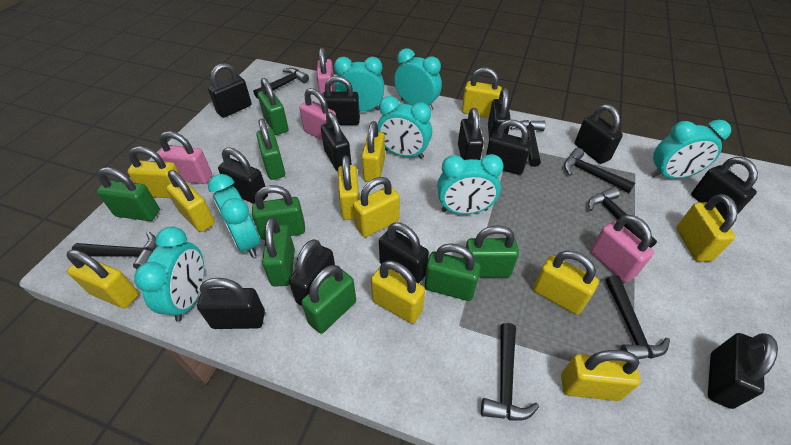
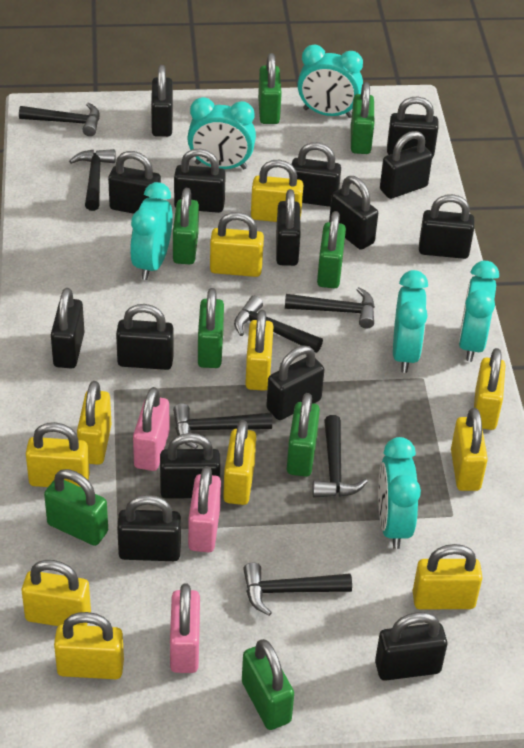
black padlock: [197,278,265,329] [208,63,252,118] [218,147,268,203] [289,239,335,306] [321,112,352,172] [322,76,360,125] [379,222,429,284] [458,108,484,160] [486,119,532,175] [488,88,511,139] [575,104,623,164] [691,157,758,220] [708,333,778,409] = 13 -> [51,288,84,369] [108,151,161,214] [116,304,174,370] [117,495,181,561] [151,65,173,137] [160,433,221,499] [174,149,226,213] [266,346,324,420] [276,189,301,266] [291,142,341,207] [329,176,378,250] [375,612,447,681] [380,131,432,199] [387,96,438,158] [419,194,475,259] = 15
pink padlock: [158,131,212,184] [299,88,336,141] [317,47,335,94] [590,214,654,282] = 4 -> [133,387,170,471] [170,584,200,673] [188,466,221,552] = 3
turquoise clock: [134,227,204,322] [208,174,260,257] [334,57,384,112] [377,96,432,159] [394,48,442,111] [437,154,504,214] [651,120,731,179] = 7 -> [130,182,173,280] [187,97,256,169] [297,45,363,118] [378,437,421,549] [393,270,428,373] [459,261,499,362] = 6

